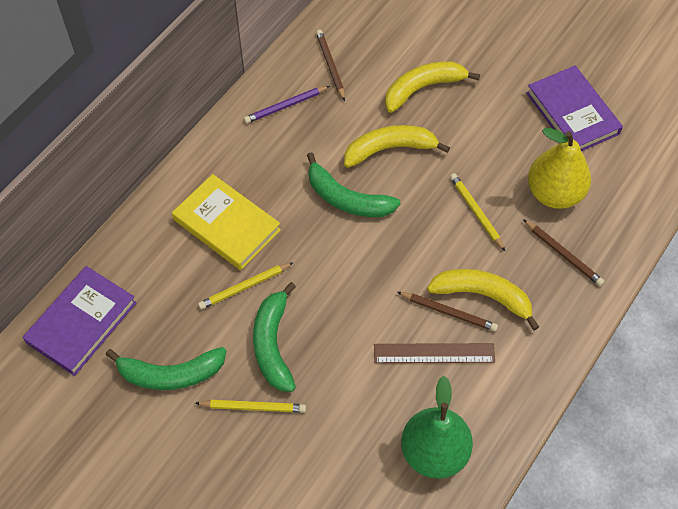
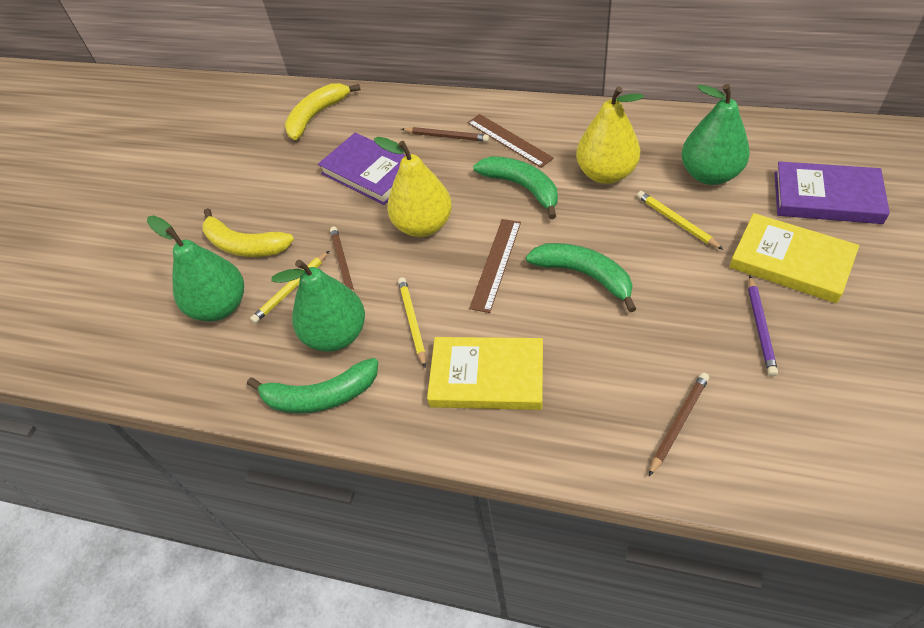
brown ruler: [374,343,495,363] = 1 -> [467,114,554,168] [469,219,521,313] = 2
green pear: [401,376,473,479] = 1 -> [147,216,244,322] [272,260,365,352] [681,84,750,185] = 3
yellow banana: [344,125,450,168] [385,61,480,113] [427,269,539,330] = 3 -> [202,208,294,257] [285,83,361,140] = 2
yellow book: [172,174,281,270] = 1 -> [427,337,543,410] [729,213,859,303] = 2
yellow pear: [528,128,591,209] = 1 -> [374,137,452,237] [576,86,644,184] = 2

